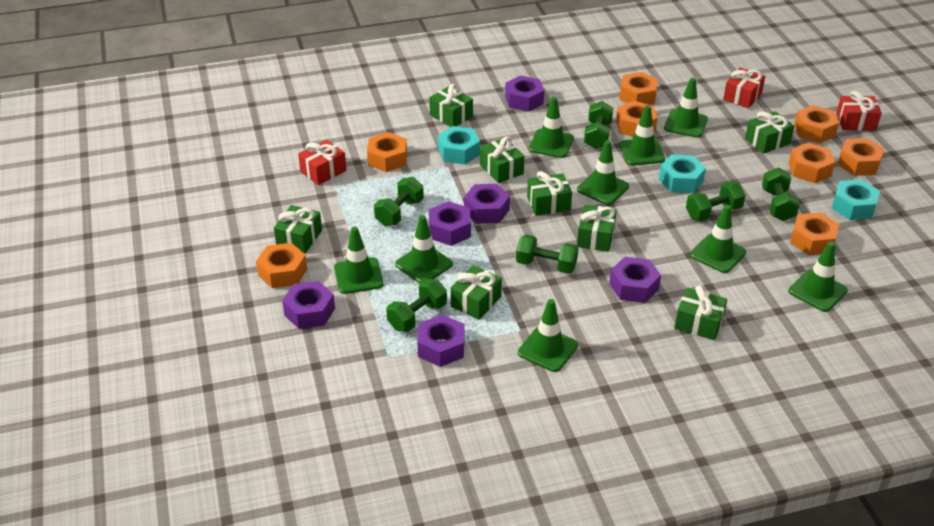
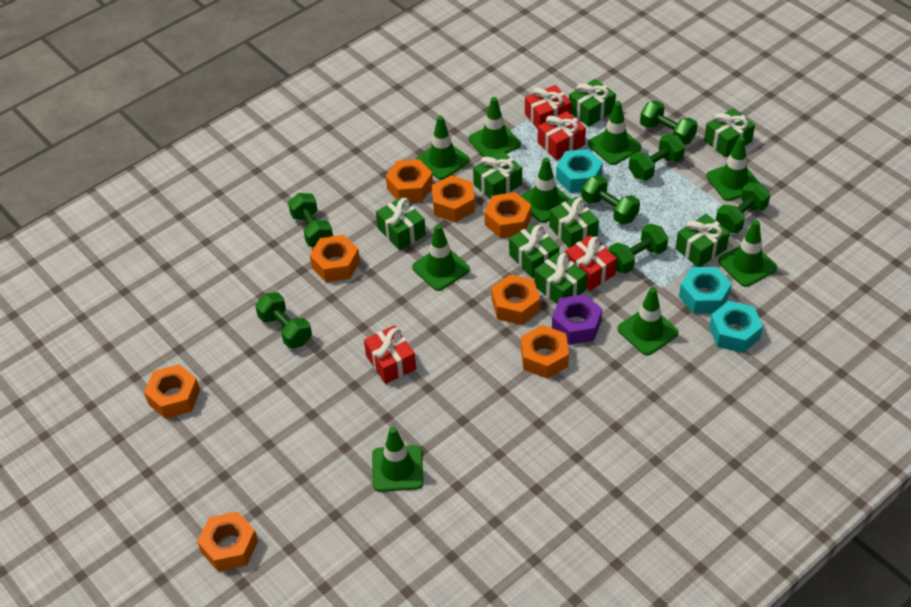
green dumbbell: [374,177,424,226] [386,279,447,332] [516,235,578,274] [584,101,613,149] [686,182,746,221] [762,168,800,221] = 6 -> [255,292,312,349] [288,193,333,247] [581,175,640,225] [608,224,668,274] [629,134,685,181] [640,101,698,145] [716,182,770,233] = 7
purple nut: [282,281,335,329] [417,314,465,367] [429,201,471,246] [464,184,510,224] [505,75,544,112] [609,257,661,303] = 6 -> [552,294,602,345] = 1
red gift: [298,140,347,185] [723,67,765,108] [836,91,882,131] = 3 -> [364,325,416,384] [525,85,571,129] [538,111,586,160] [565,235,617,291] = 4

